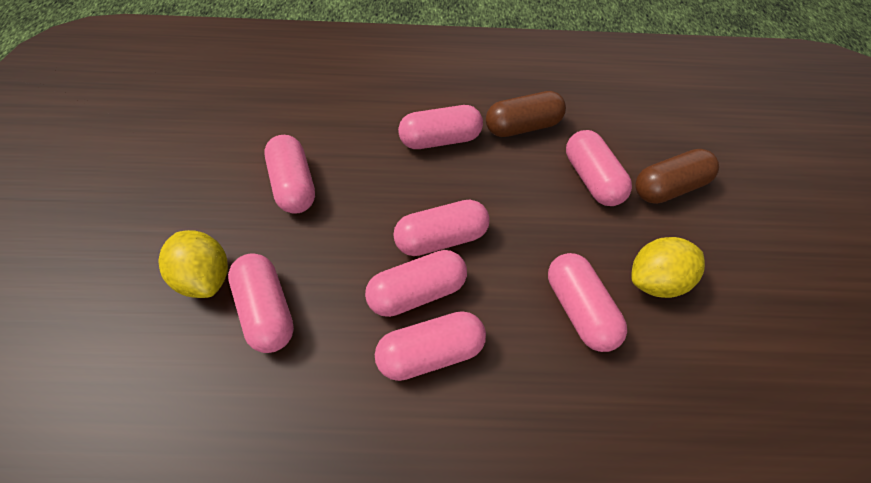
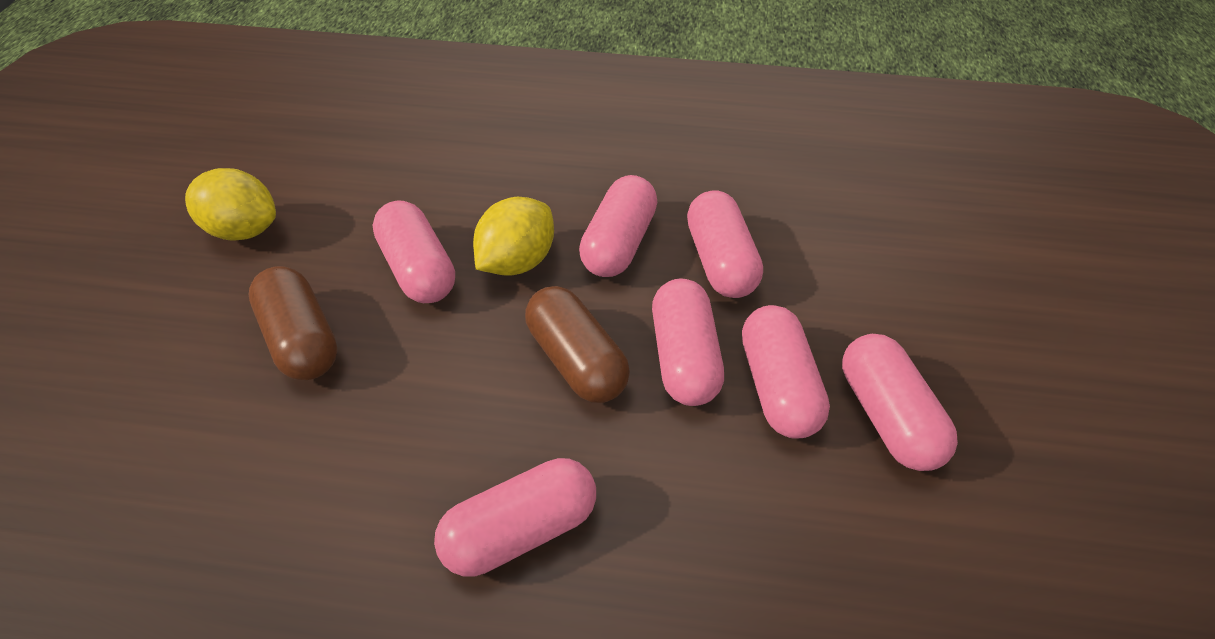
pink capsule: [228,253,294,353] [264,135,315,214] [365,250,467,317] [375,311,486,381] [393,200,490,256] [398,105,483,149] [548,253,627,352] [566,130,632,206] = 8 -> [373,201,455,303] [434,458,596,577] [579,175,657,277] [652,278,724,406] [687,191,763,298] [742,305,830,439] [842,334,958,471] = 7

